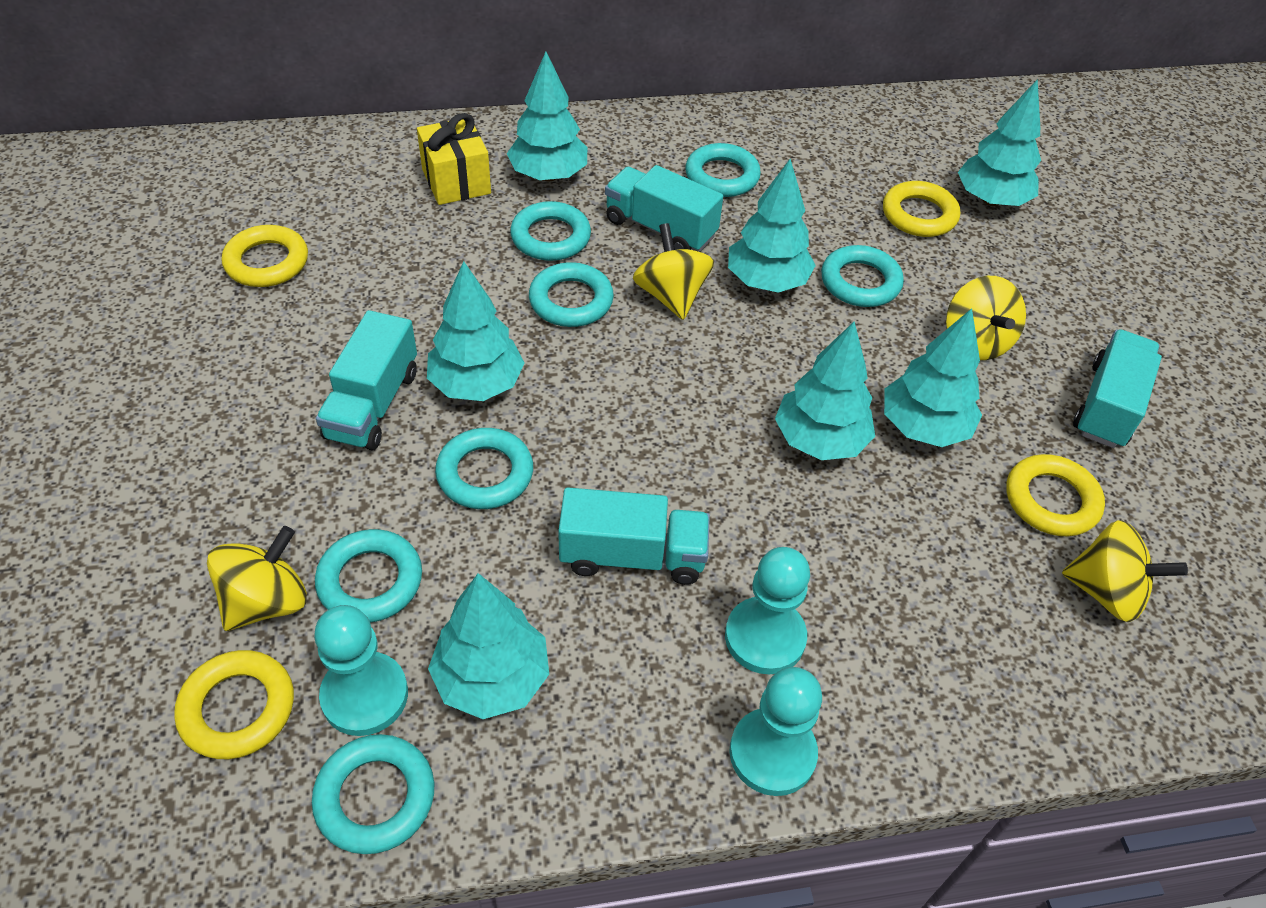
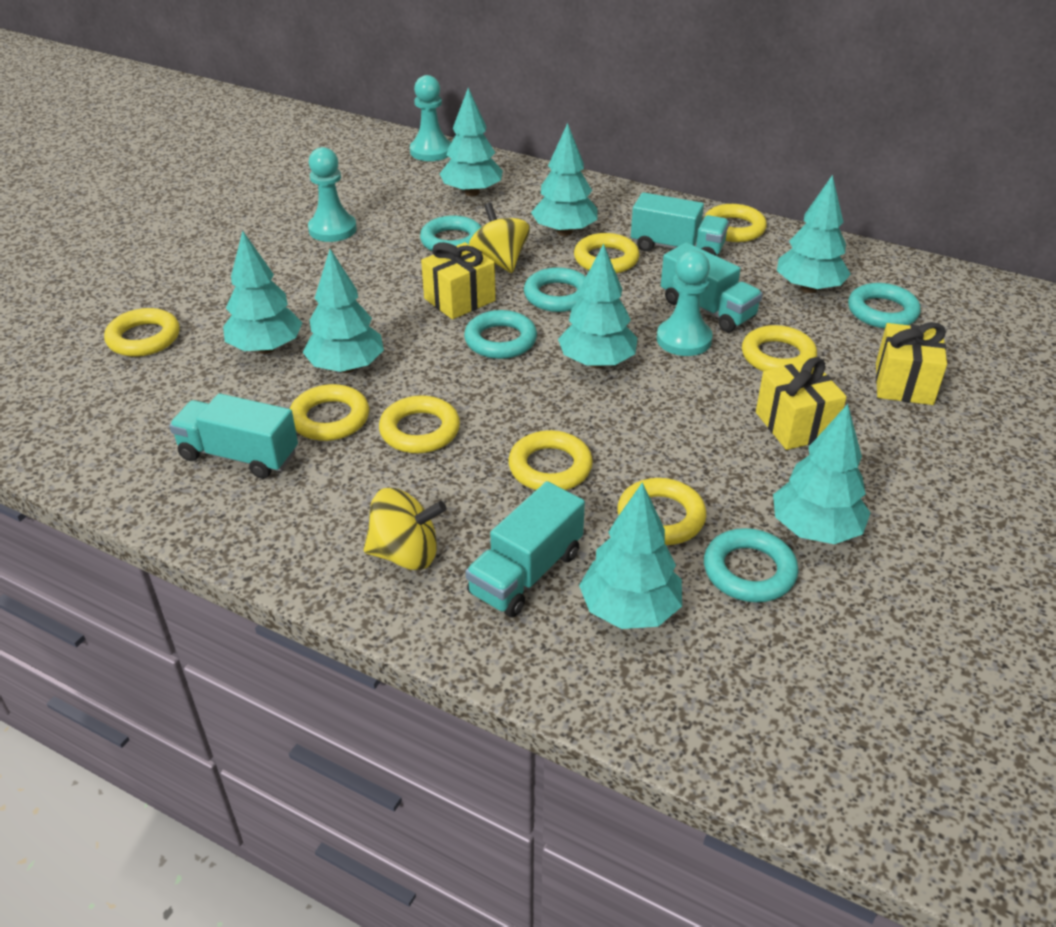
turquoise ring: [312,734,434,854] [315,529,422,623] [435,428,533,509] [510,201,591,261] [529,262,614,327] [685,143,761,197] [821,245,904,307] = 7 -> [420,215,481,251] [464,310,537,359] [524,267,586,312] [704,528,798,602] [848,283,921,328] = 5
turquoise tree: [427,261,525,401] [428,573,549,719] [507,52,587,181] [728,159,816,293] [775,322,875,460] [884,308,982,447] [958,79,1041,206] = 7 -> [223,231,303,354] [303,249,384,373] [440,88,503,196] [531,123,598,236] [558,244,638,368] [579,482,682,629] [773,404,870,544] [777,175,851,293] = 8
yellow gift: [417,113,491,205] = 1 -> [421,242,496,319] [756,357,847,450] [876,322,947,405] = 3
yellow ring: [174,650,294,759] [222,225,308,287] [883,181,960,237] [1006,454,1105,536] = 4 -> [104,308,180,357] [290,384,369,441] [379,395,460,453] [508,430,593,490] [574,233,640,273] [617,478,706,545] [704,204,767,242] [742,325,817,371] = 8
yellow spinning top: [207,526,307,631] [633,223,714,320] [946,276,1026,360] [1062,520,1188,622] = 4 -> [364,488,446,570] [469,203,530,273] = 2

